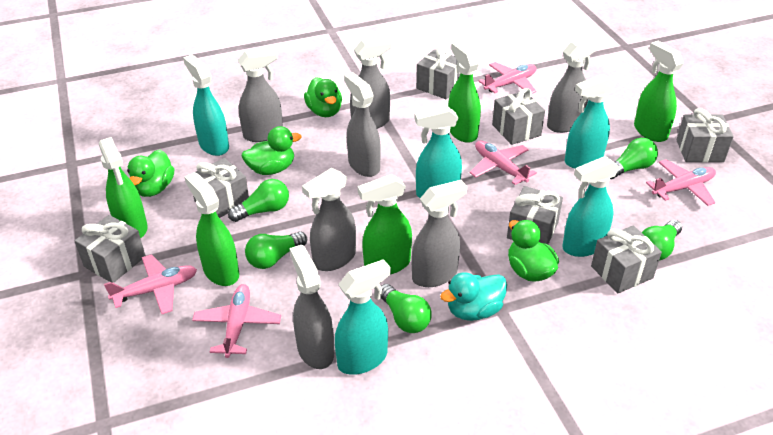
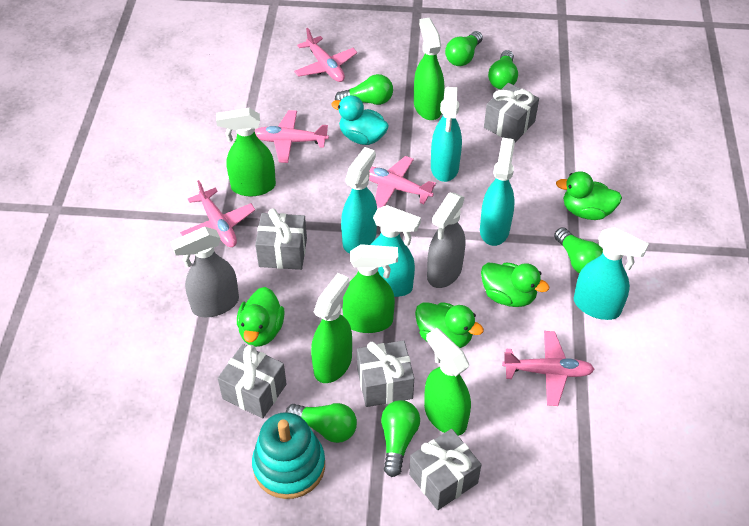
green light bulb: [228,179,289,222] [245,231,307,269] [381,284,432,333] [610,138,658,179] [642,220,682,260] = 5 -> [286,403,357,443] [335,74,393,105] [381,400,420,477] [445,31,483,66] [488,50,518,89] [554,227,603,274] = 6
grey gift: [74,215,146,283] [193,158,249,218] [416,45,460,99] [492,88,545,145] [507,186,563,244] [591,225,662,294] [676,108,734,163] = 7 -> [218,344,287,419] [255,208,307,270] [357,340,414,407] [409,429,482,510] [484,83,539,142] = 5
grey spray bottle: [238,48,283,142] [289,245,334,369] [302,168,356,271] [344,72,381,177] [350,37,392,129] [412,180,467,287] [547,38,600,133] = 7 -> [171,227,239,317] [427,193,465,288] = 2
turquoise stacking toy: none = 0 -> [252,412,325,499] = 1

